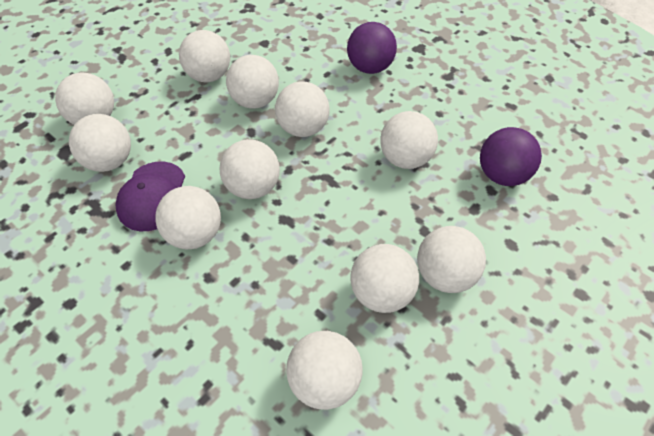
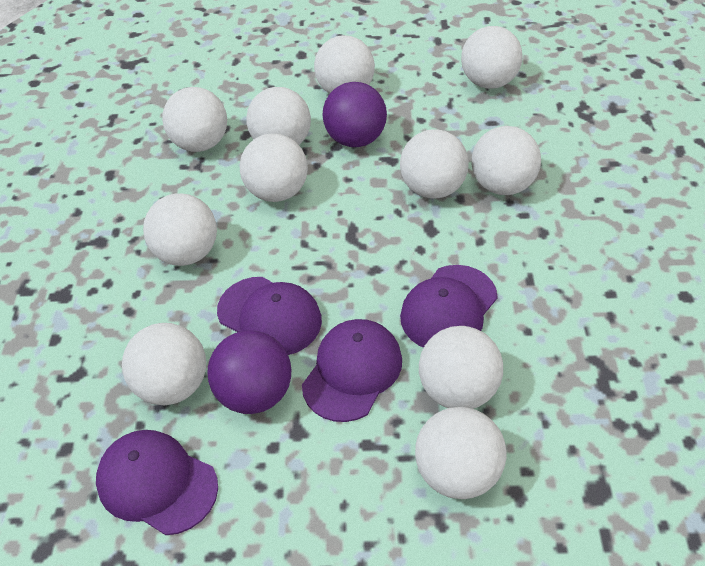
purple cap: [115,161,185,231] = 1 -> [96,430,218,535] [217,277,322,355] [302,319,402,422] [400,265,498,348] = 4

